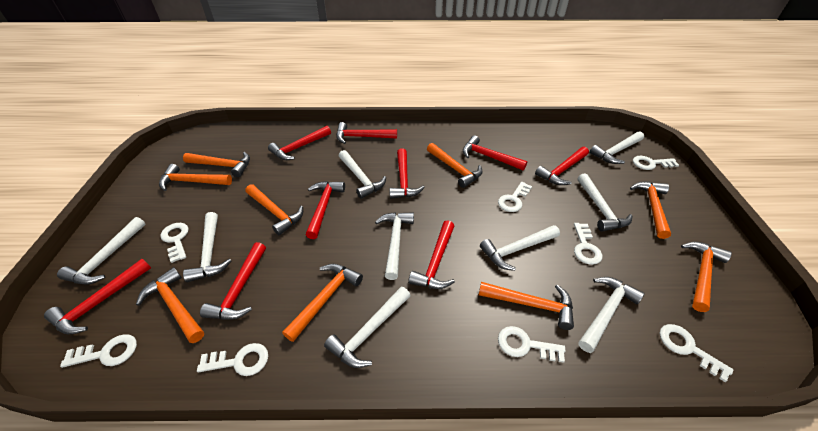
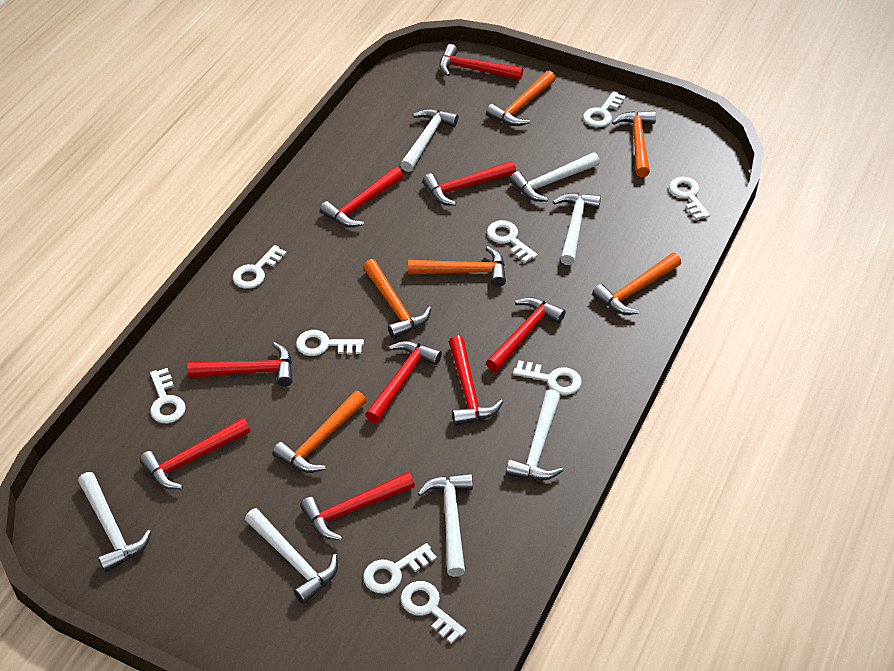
orange hammer: [136,267,204,343] [159,164,232,191] [183,152,250,177] [245,184,303,235] [282,264,363,342] [427,143,483,188] [479,282,574,330] [630,181,671,239] [681,242,732,312] = 9 -> [273,391,367,473] [363,259,431,339] [408,246,506,287] [486,71,556,126] [592,253,681,315] [612,111,656,177] = 6
white hammer: [57,217,146,285] [183,212,232,282] [324,287,411,368] [339,150,386,199] [375,212,414,280] [480,225,560,271] [578,173,632,232] [579,277,645,353] [590,131,644,164] = 9 -> [78,472,151,572] [245,508,338,604] [400,109,458,172] [418,473,473,577] [506,389,563,480] [510,153,600,201] [553,193,601,265] = 7
white key: [60,334,137,368] [160,223,189,263] [197,343,268,376] [498,182,532,212] [498,326,565,363] [574,223,602,265] [633,156,679,170] [660,324,734,382] = 8 -> [150,368,186,423] [233,245,287,289] [296,330,364,356] [363,543,437,593] [401,581,466,644] [487,220,538,263] [513,360,582,395] [583,91,626,127] [669,177,710,220] = 9

